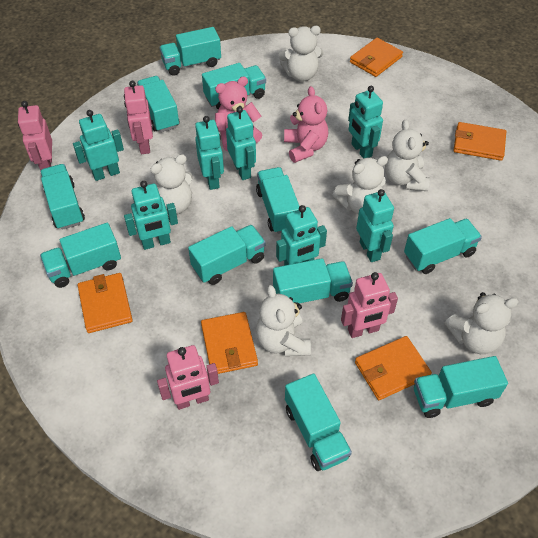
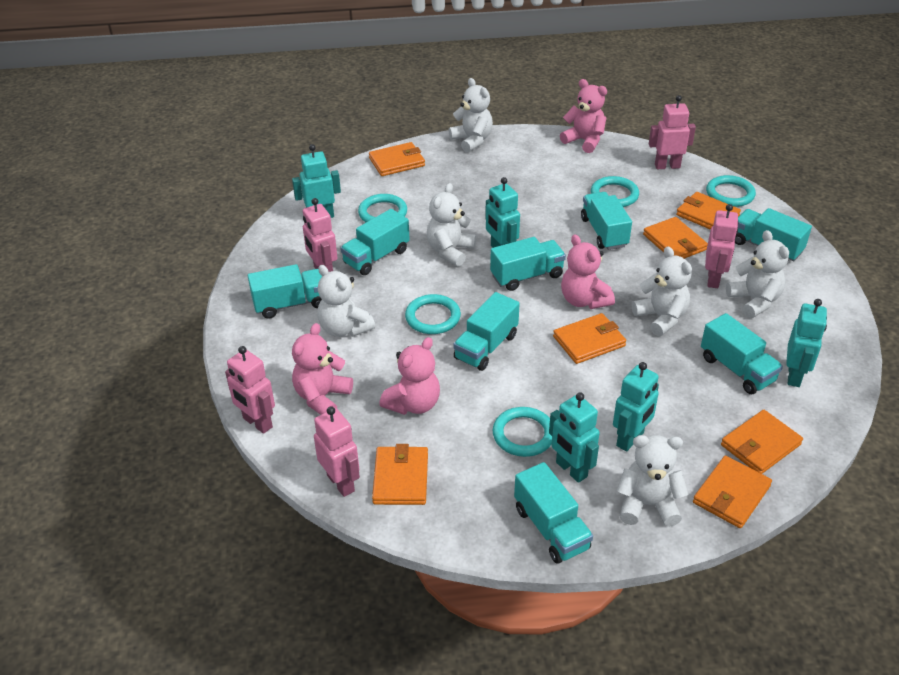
orange wallet: [78,273,133,333] [201,312,258,374] [350,38,403,77] [355,336,432,400] [453,122,506,161] = 5 -> [369,142,425,176] [372,444,428,505] [553,313,626,364] [643,217,708,259] [676,192,741,230] [693,456,772,528] [721,410,803,474] = 7
pink robot: [18,101,52,170] [124,81,153,154] [157,345,219,410] [341,272,398,338] = 4 -> [225,346,275,434] [303,198,338,272] [314,406,360,497] [649,95,696,169] [705,204,739,288] = 5
pink teddy bear: [215,77,262,151] [284,86,328,163] = 2 -> [292,323,353,415] [379,337,440,415] [560,79,607,153] [561,234,615,309] = 4
turquoise ring: none = 0 -> [358,194,407,222] [405,294,461,334] [493,407,552,457] [591,176,639,207] [706,175,756,207] = 5
turquoise robot: [73,110,124,181] [124,181,178,250] [195,116,224,190] [226,106,256,180] [276,205,327,266] [348,86,383,158] [356,189,394,262] = 7 -> [292,144,341,218] [485,177,520,248] [549,392,600,483] [613,362,659,452] [786,299,827,387] = 5
turquoise truck: [40,164,85,230] [40,223,121,288] [137,76,179,132] [159,27,221,76] [188,225,266,285] [202,63,266,110] [256,167,300,234] [273,258,353,305] [285,373,352,471] [404,218,482,274] [414,356,508,418] = 11 -> [248,264,322,319] [340,209,410,275] [454,292,520,371] [490,237,566,291] [514,462,593,564] [581,192,632,250] [701,313,783,394] [735,208,812,261] = 8

